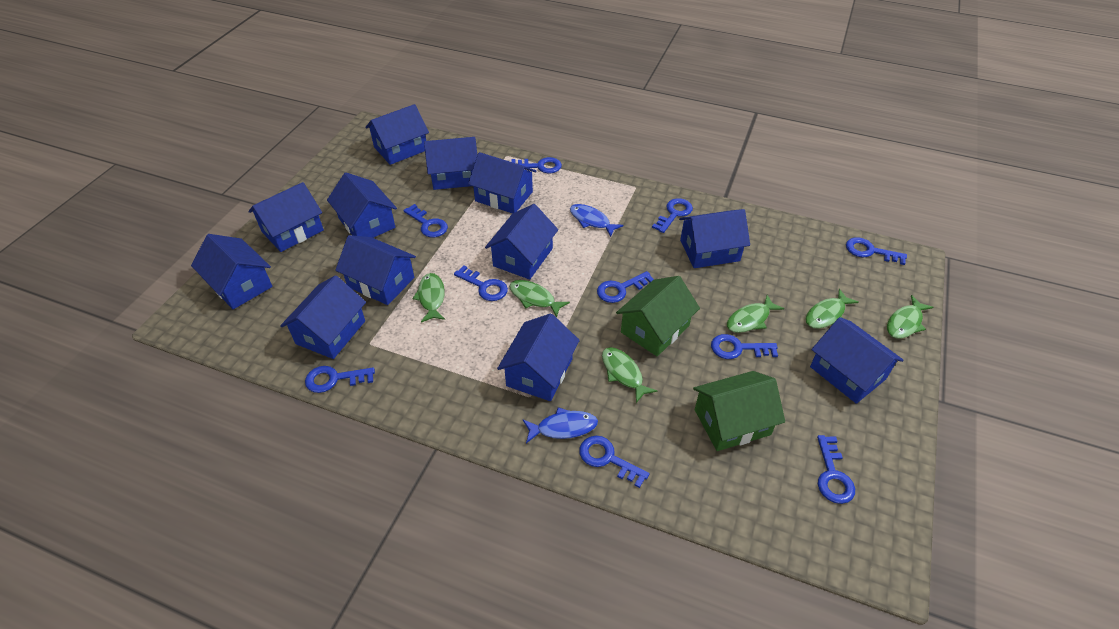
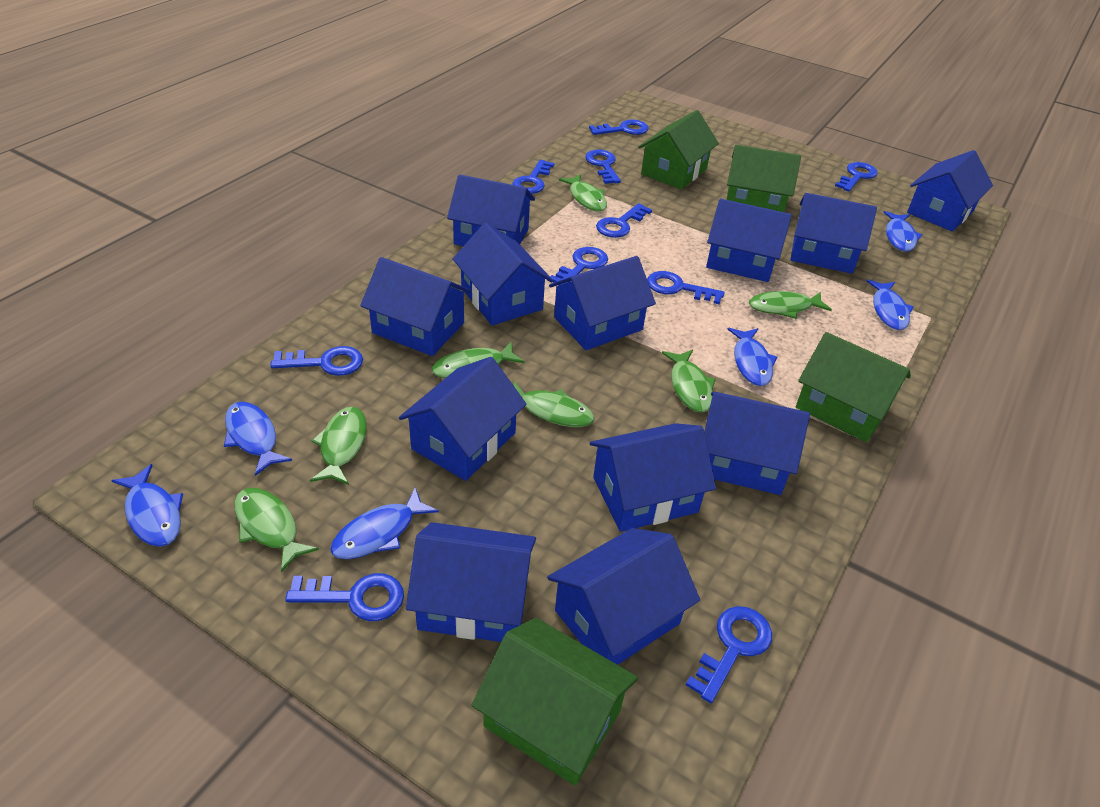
blue fish: [523,407,598,443] [570,204,623,237] = 2 -> [111,464,183,547] [224,402,292,476] [330,487,439,559] [727,328,777,386] [866,279,913,330] [883,211,922,252] = 6
green fish: [412,273,445,323] [509,280,570,318] [602,347,657,403] [727,295,784,333] [805,289,859,329] [887,295,934,338] = 6 -> [234,488,319,572] [310,407,367,485] [432,342,525,378] [513,381,594,427] [559,174,607,212] [662,350,716,413] [749,291,832,319] = 7
green house: [616,276,700,356] [693,371,785,451] = 2 -> [471,618,638,786] [638,110,719,189] [726,145,801,212] [796,332,911,442] = 4

